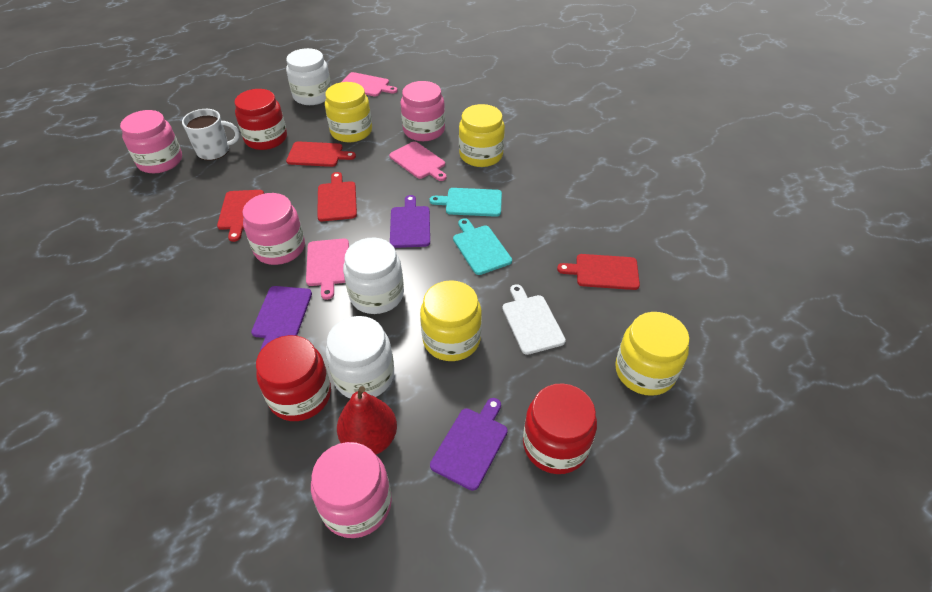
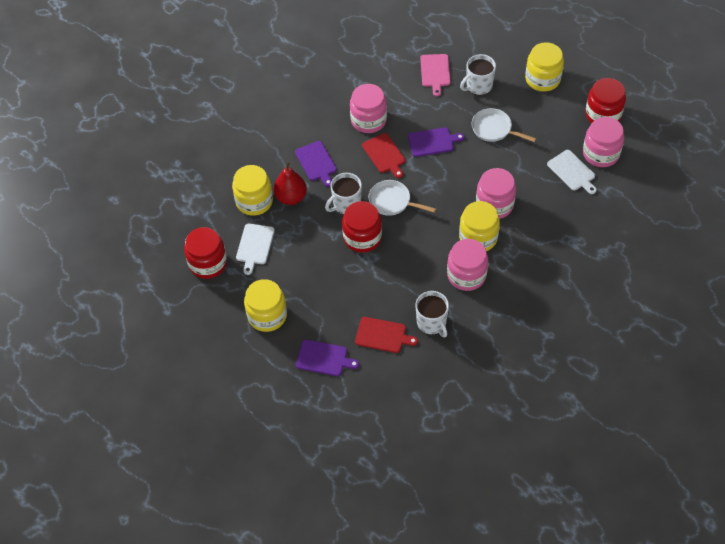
pink cutting board: [306,238,349,300] [342,72,397,96] [389,141,447,181] = 3 -> [420,54,450,96] = 1
red cutting board: [217,190,264,242] [286,141,356,167] [317,172,357,221] [557,254,640,290] = 4 -> [355,317,418,353] [362,133,406,178] = 2
turquoise cutting board: [430,188,502,217] [453,218,512,275] = 2 -> none = 0
white cutting board: [502,284,566,355] = 1 -> [236,224,275,275] [547,150,597,194] = 2
white jar: [286,48,331,105] [326,316,394,398] [343,238,404,314] = 3 -> none = 0
white mug: [182,109,240,160] = 1 -> [325,173,362,214] [415,291,449,337] [460,54,496,95] = 3
white pan: none = 0 -> [369,180,436,216] [472,108,536,142] = 2

